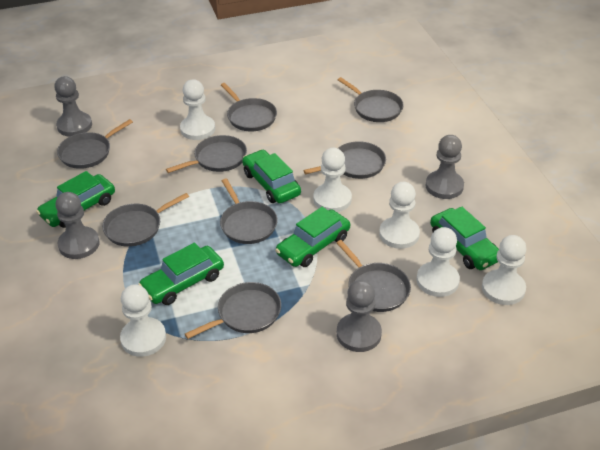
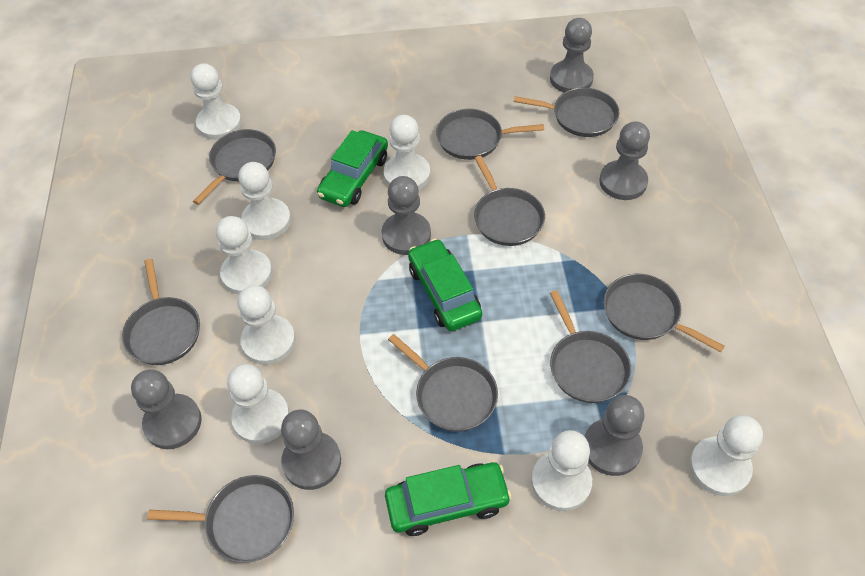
green car: [36,171,115,228] [138,243,224,305] [242,149,301,203] [275,207,350,267] [430,207,499,270] = 5 -> [317,130,388,207] [385,462,512,536] [408,239,482,331] = 3
grey pawn: [54,76,92,137] [55,192,100,259] [337,280,382,352] [426,135,464,199] = 4 -> [131,369,202,449] [281,410,341,490] [382,176,431,255] [550,18,594,93] [584,395,645,476] [599,121,650,200] = 6
white pawn: [120,284,166,357] [180,79,215,140] [313,148,352,212] [379,182,420,249] [416,227,460,297] [482,235,526,305] = 6 -> [191,63,242,140] [216,216,272,294] [227,364,290,444] [237,285,295,365] [238,162,291,240] [384,115,430,190] [531,430,592,511] [690,415,763,496] = 8

